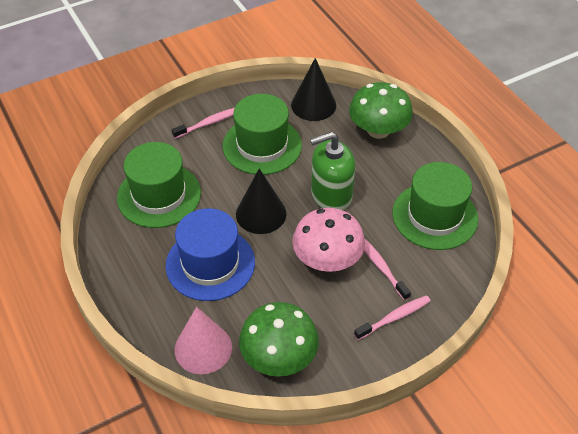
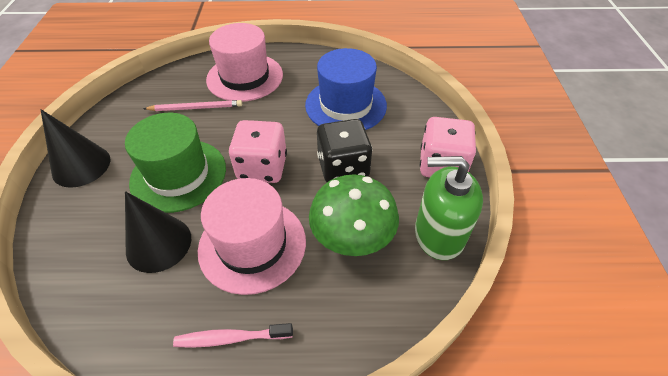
black dice: none = 0 -> [317,119,372,182] = 1
green hat: [117,142,201,228] [223,94,302,175] [392,162,478,250] = 3 -> [125,113,226,213] = 1
green mushroom: [239,302,319,377] [349,82,413,139] = 2 -> [309,174,399,256] = 1
pink cone: [175,307,232,374] = 1 -> none = 0
pink dice: none = 0 -> [229,120,287,183] [420,117,476,177] = 2
pink hat: none = 0 -> [198,178,306,295] [206,23,283,102] = 2
pink mushroom: [292,208,365,272] = 1 -> none = 0
pink pencil: none = 0 -> [143,100,242,111] = 1
pink toothbrush: [172,108,234,139] [354,295,431,340] [364,239,411,301] = 3 -> [173,323,293,348] = 1

